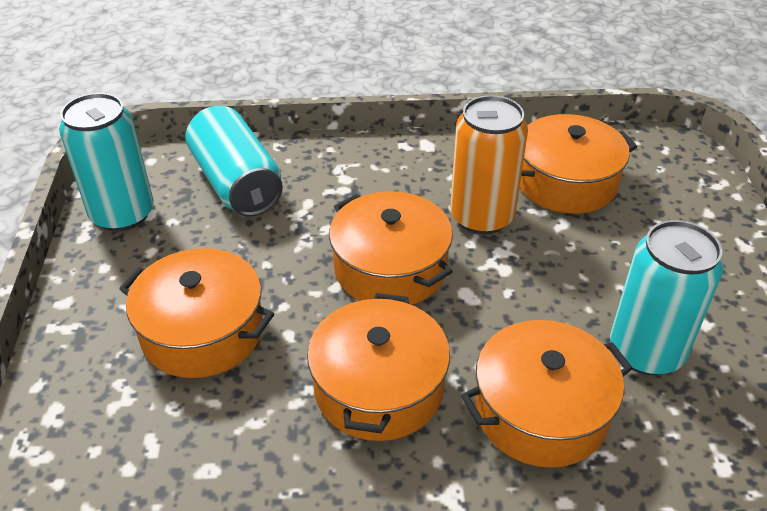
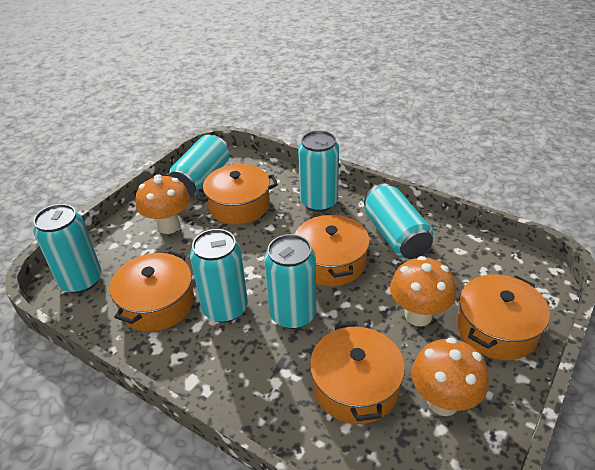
orange can: [450,95,528,235] = 1 -> none = 0
orange mushroom: none = 0 -> [136,174,190,234] [390,256,456,326] [411,337,489,416] = 3
turquoise can: [59,93,154,232] [185,106,283,217] [610,220,724,375] = 3 -> [33,204,102,293] [168,135,229,198] [190,229,248,323] [264,234,316,329] [298,131,339,212] [364,184,433,259] = 6

